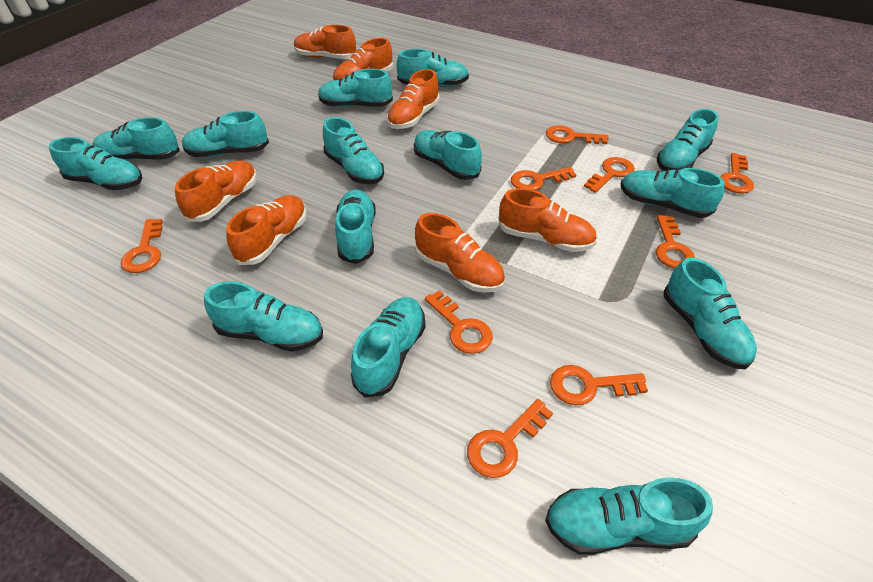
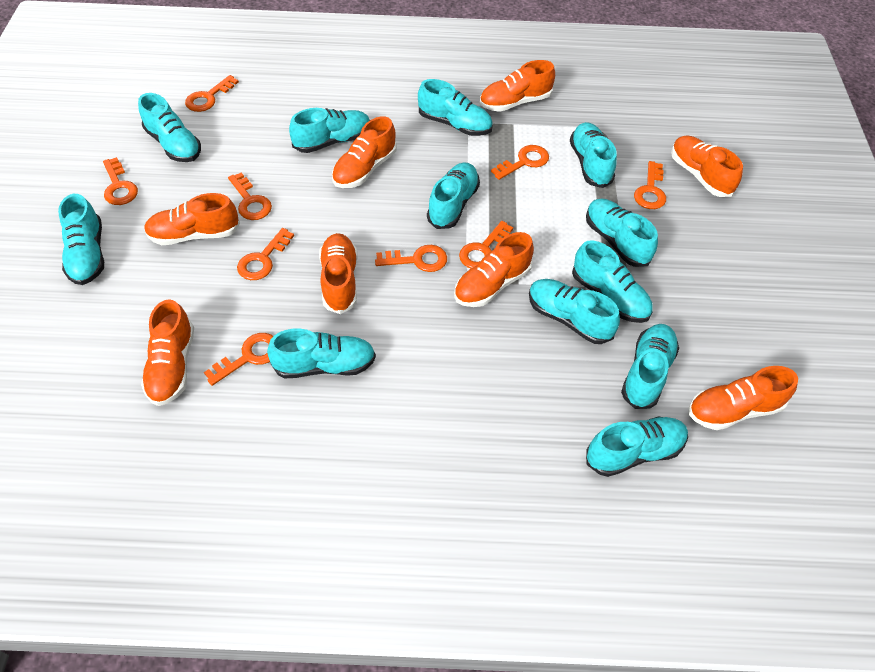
orange shoe: [175,160,257,222] [226,195,307,265] [294,25,356,59] [332,38,393,80] [387,69,440,129] [415,213,505,293] [498,188,597,252] = 7 -> [141,299,194,406] [144,193,240,245] [319,233,357,314] [332,116,397,188] [454,232,534,307] [480,60,555,112] [671,135,743,197] [689,366,798,430] = 8
turquoise shoe: [49,137,142,190] [93,117,180,160] [182,111,269,157] [204,281,323,352] [318,69,393,107] [323,117,384,184] [335,189,376,264] [351,297,426,398] [397,49,469,87] [414,130,482,180] [545,477,713,555] [621,168,725,218] [657,109,719,171] [664,258,757,369] = 14 -> [58,194,104,285] [138,93,201,162] [267,329,376,378] [289,108,370,153] [418,79,493,136] [427,162,480,229] [529,279,620,344] [570,122,617,188] [572,240,653,323] [586,199,658,267] [586,417,688,477] [621,324,679,409] = 12

